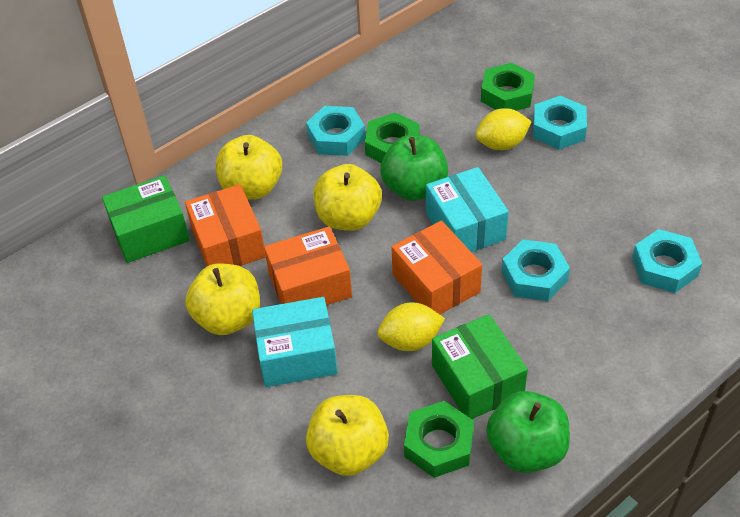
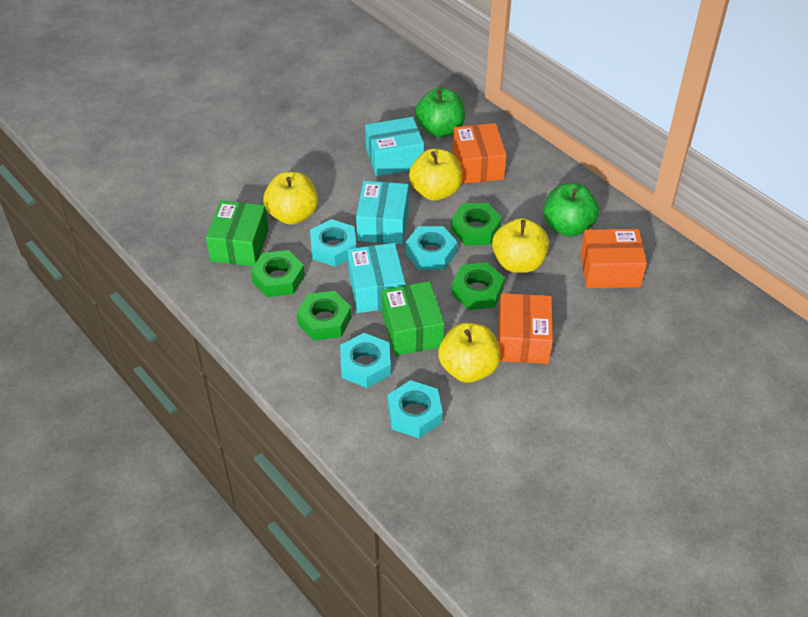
green nut: [365,112,420,163] [404,401,474,478] [481,63,535,111] = 3 -> [251,250,305,297] [296,291,352,341] [451,203,502,245] [452,262,505,310] = 4
turquoise box: [252,297,338,387] [426,167,509,252] = 2 -> [347,243,405,313] [356,181,409,244] [365,117,424,176] = 3
yellow lemon: [377,302,445,351] [475,108,532,150] = 2 -> none = 0

